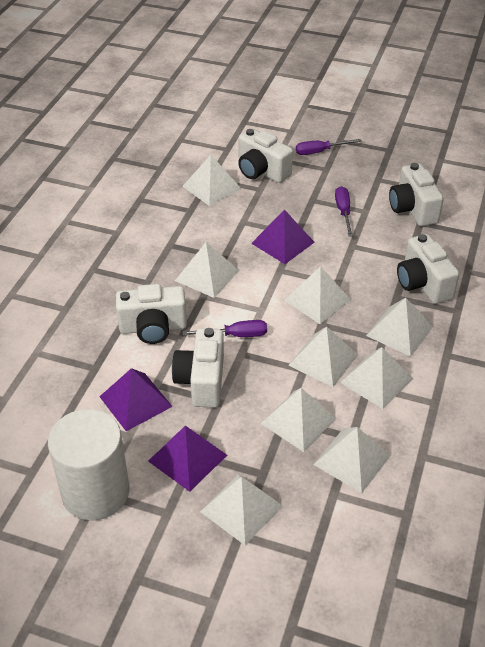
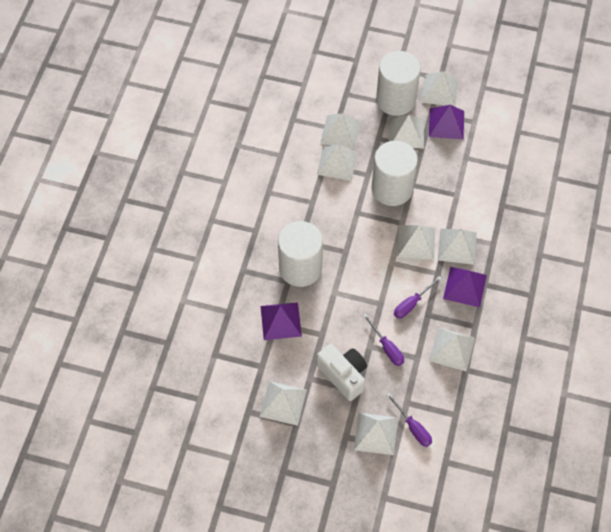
white camera: [116,284,187,344] [172,328,224,408] [238,128,293,183] [389,163,444,226] [397,234,459,304] = 5 -> [317,344,367,401] = 1
white cylinder: [48,409,130,520] = 1 -> [278,221,323,287] [372,141,418,206] [376,51,421,116] = 3

